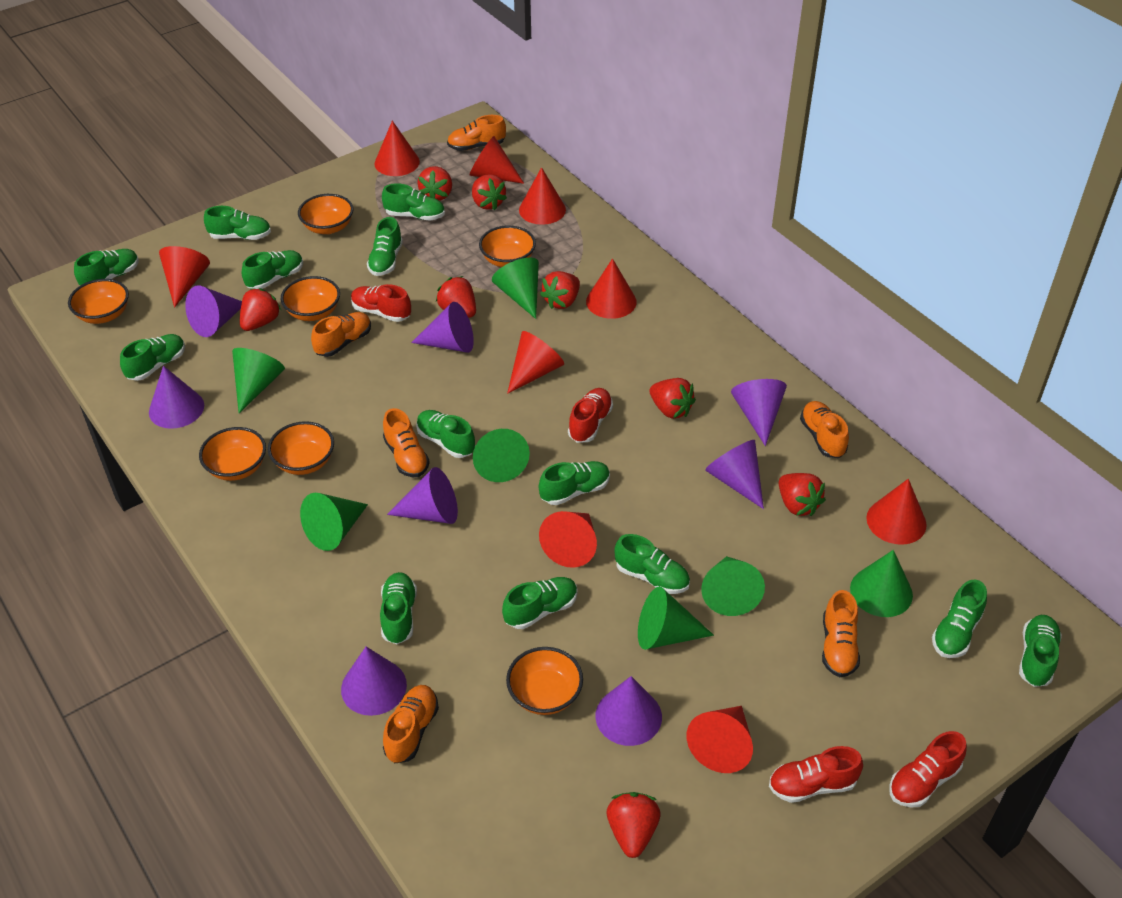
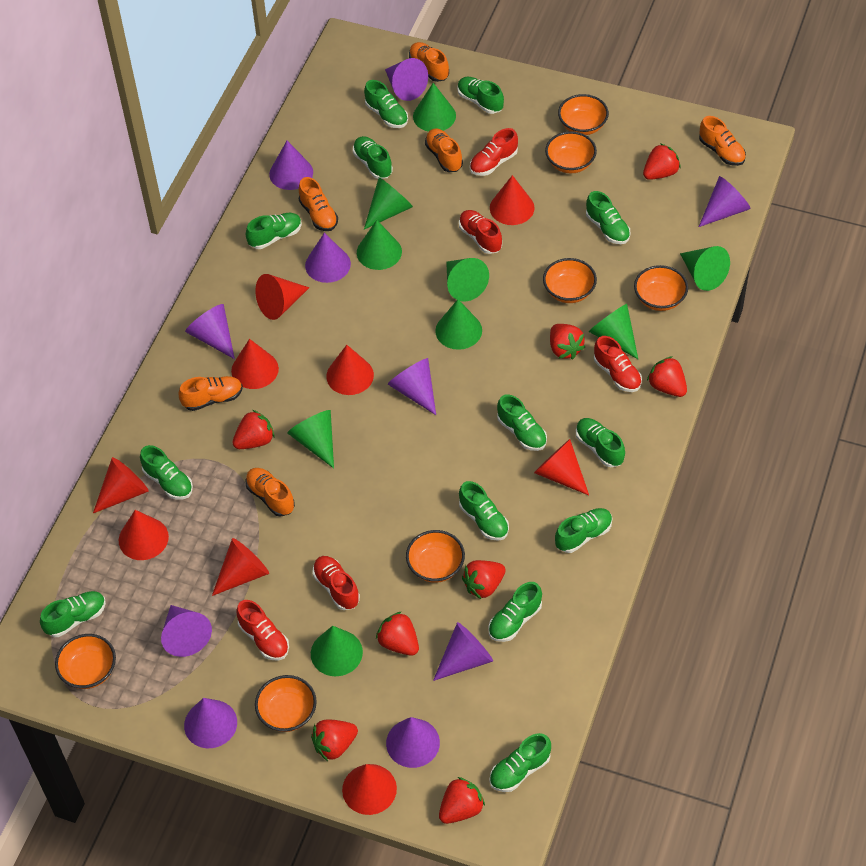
green cone: [232,348,285,413] [300,493,368,551] [473,429,530,482] [492,258,539,319] [638,587,714,650] [701,556,765,616] [850,550,913,617] = 7 -> [287,410,334,468] [311,626,363,676] [357,220,402,270] [364,177,413,229] [413,83,456,132] [435,299,482,350] [446,258,489,301] [589,304,638,359] [680,246,730,291] = 9
purple cone: [149,366,204,429] [185,285,242,337] [341,647,407,716] [387,467,458,524] [411,302,474,353] [596,676,662,746] [705,440,764,509] [731,379,787,446] = 8 -> [161,605,212,657] [184,698,237,748] [185,304,235,359] [269,141,313,190] [305,233,351,283] [385,58,428,101] [386,717,440,768] [388,358,436,415] [433,622,493,681] [699,176,751,227] = 10
red shoe: [351,284,411,322] [568,388,613,443] [769,746,863,803] [889,731,967,807] = 4 -> [236,600,289,661] [312,556,360,610] [459,210,502,254] [470,128,518,176] [594,336,642,392] = 5

